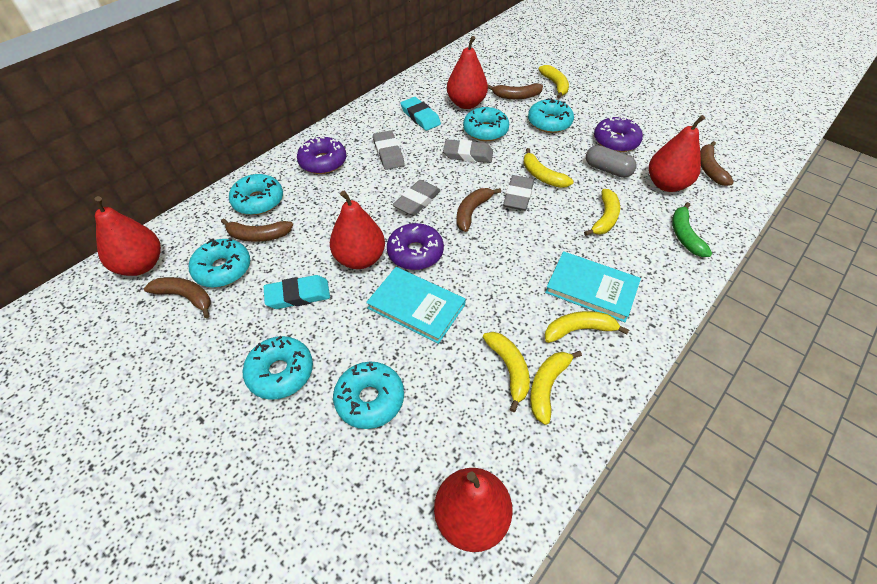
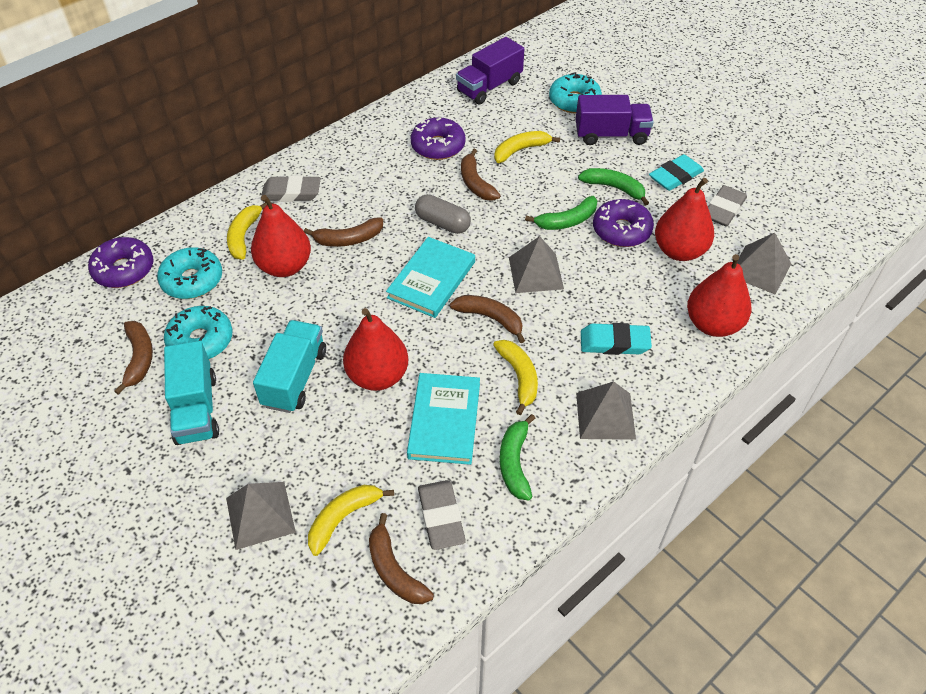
green banana: [672,202,712,257] = 1 -> [500,414,535,501] [525,196,597,230] [578,168,649,206] = 3
grey eraser: [373,130,404,170] [392,180,441,216] [443,139,493,163] [503,175,534,211] = 4 -> [261,175,321,202] [418,480,466,550] [708,185,747,227] = 3
grey pyramid: none = 0 -> [226,482,296,550] [509,236,564,293] [576,381,636,440] [737,233,791,295] = 4
purple truck: none = 0 -> [456,37,524,104] [576,95,654,145] = 2
red pear: [95,196,161,276] [330,191,385,269] [434,468,513,552] [447,36,488,109] [649,115,705,192] = 5 -> [251,195,311,277] [343,308,408,391] [655,178,714,261] [687,254,751,337] = 4
turquoise donut: [189,238,250,288] [229,174,283,215] [243,336,313,400] [333,362,404,429] [463,107,509,141] [528,98,574,133] = 6 -> [157,247,222,299] [164,306,232,359] [549,72,602,114] = 3
turquoise truck: none = 0 -> [164,341,219,445] [253,320,326,413] = 2
yellow banana: [483,332,530,412] [524,148,574,188] [530,351,582,425] [538,65,569,99] [545,311,629,343] [584,189,620,236] = 6 -> [227,202,267,260] [308,485,394,556] [493,340,538,415] [494,131,560,163] = 4

